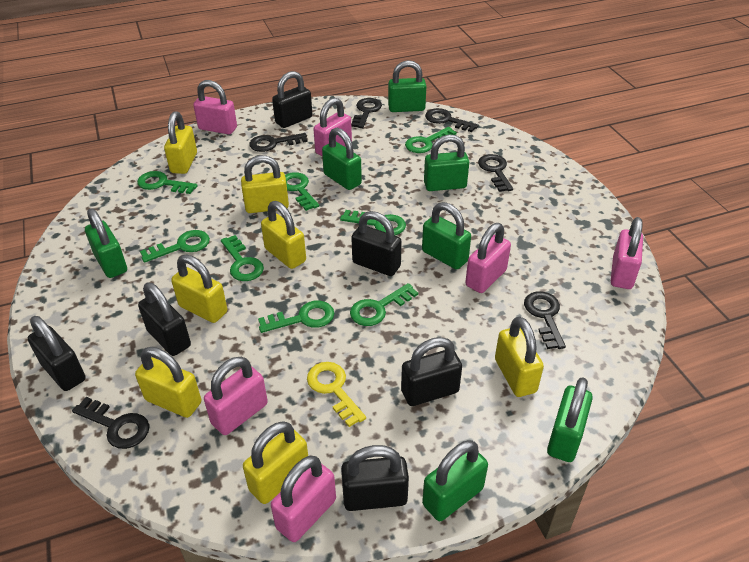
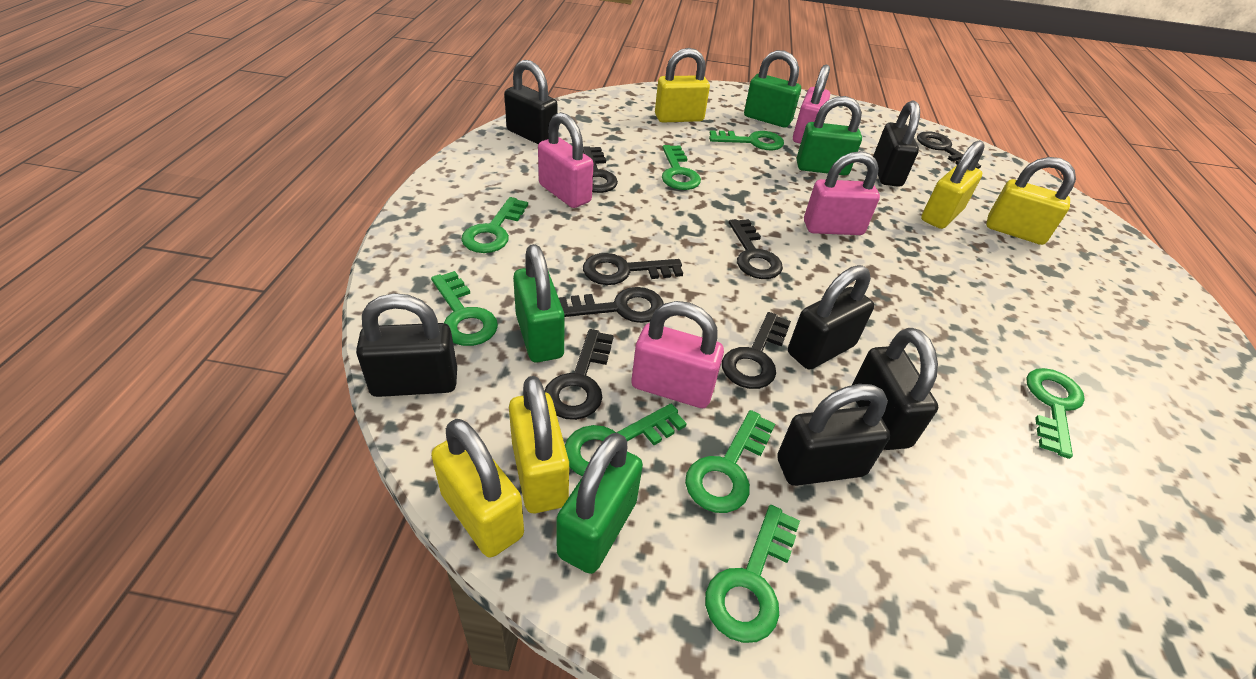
black key: [72,397,149,449] [249,133,307,152] [351,98,382,128] [425,108,479,132] [478,154,513,192] [524,291,566,349] = 6 -> [544,329,614,420] [559,287,664,323] [583,146,618,193] [583,253,683,285] [722,312,791,389] [729,219,783,279] [917,131,981,169] = 7
green padlock: [85,208,127,278] [322,128,362,190] [388,60,426,112] [422,202,471,269] [422,440,488,521] [424,134,469,191] [547,377,593,462] = 7 -> [513,244,565,362] [556,433,643,574] [744,50,801,128] [797,96,862,176] = 4
pink padlock: [193,80,237,134] [204,357,268,435] [271,456,336,542] [314,98,352,156] [465,223,511,293] [611,217,643,289] = 6 -> [538,112,593,208] [631,301,724,408] [793,65,830,144] [804,151,880,235] = 4
yellow key: [307,362,366,427] = 1 -> none = 0
yellow padlock: [135,347,201,418] [164,111,197,174] [171,255,227,323] [241,155,289,213] [243,422,308,504] [261,201,306,269] [495,316,544,397] = 7 -> [431,419,524,558] [509,376,569,513] [655,48,710,122] [921,140,985,229] [986,157,1076,245] = 5

